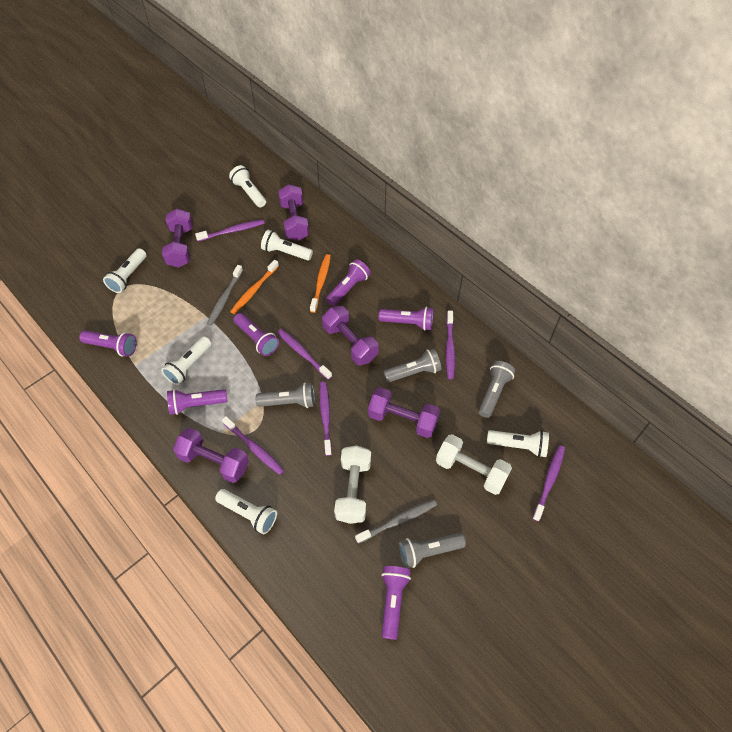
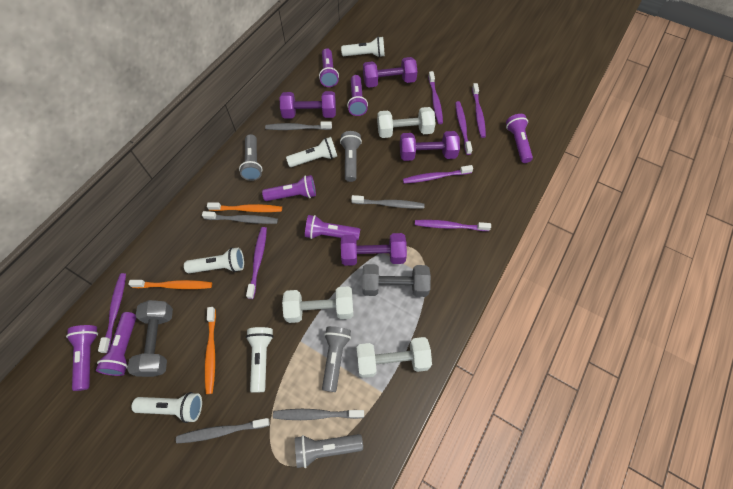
grey dumbbell: none = 0 -> [127,300,173,377] [362,264,431,297] = 2
grey toothbrush: [207,265,243,326] [355,499,437,544] = 2 -> [176,418,270,443] [202,211,278,224] [265,121,332,130] [273,409,364,420] [351,195,425,209] = 5
orange toothbrush: [230,260,279,314] [310,254,331,313] = 2 -> [128,280,212,289] [205,307,216,394] [207,202,282,212] = 3
purple dumbbell: [162,209,193,268] [173,428,249,483] [278,184,309,241] [322,306,378,365] [368,387,440,438] = 5 -> [280,91,336,119] [341,233,407,266] [363,57,418,88] [400,131,460,161] = 4
purple flashlight: [79,330,137,357] [167,389,228,415] [233,313,279,356] [326,259,370,306] [379,307,433,331] [381,566,411,640] = 6 -> [66,325,98,391] [96,312,137,376] [262,175,316,201] [305,215,360,240] [319,48,339,87] [347,75,368,116] [506,114,533,163] = 7
purple toothbrush: [195,219,264,241] [222,416,284,475] [277,329,332,380] [319,381,332,456] [446,311,455,379] [532,445,565,522] = 6 -> [98,273,126,353] [246,227,267,299] [403,165,473,183] [415,220,491,231] [428,71,443,124] [455,101,472,155] [472,83,486,138] = 7
white dumbbell: [334,446,371,524] [436,434,512,495] = 2 -> [282,286,354,323] [357,337,432,378] [377,107,436,138] = 3
white flashlight: [103,248,147,293] [161,336,212,385] [215,489,277,534] [229,165,266,207] [261,230,313,261] [487,430,549,457] = 6 -> [131,392,202,423] [184,247,244,273] [246,327,274,393] [286,137,337,167] [341,37,385,57] = 5

